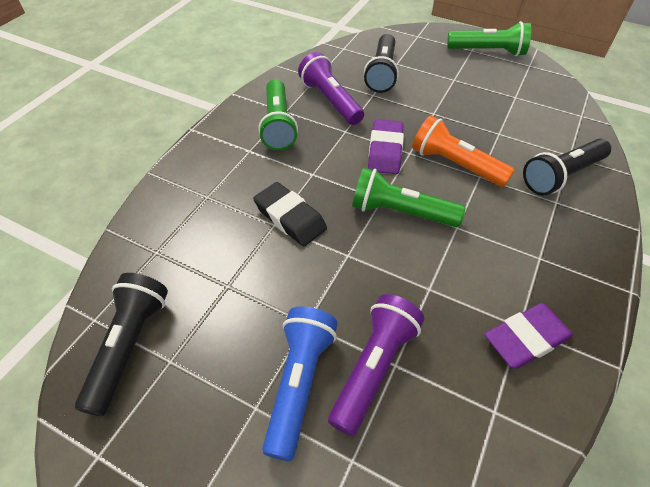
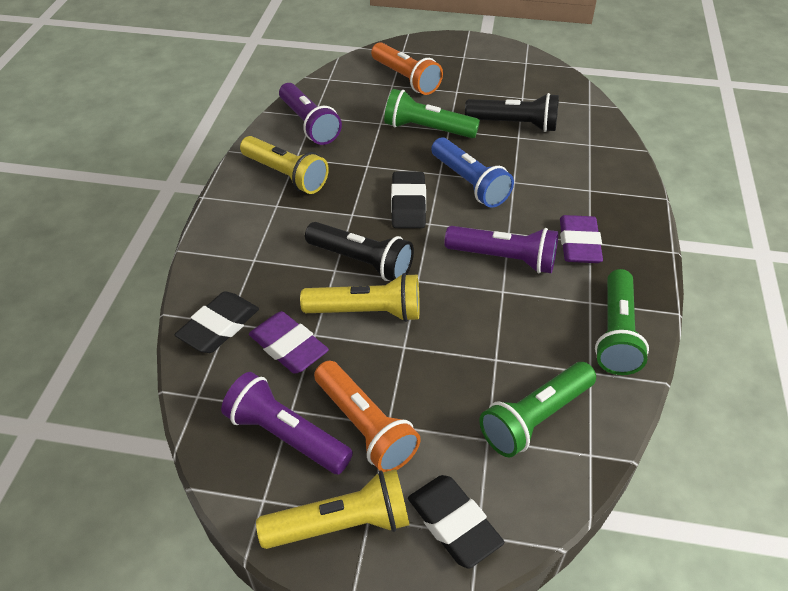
black eraser: [253,182,327,246] = 1 -> [175,291,259,353] [391,172,426,228] [408,475,504,569] = 3
black flashlight: [75,273,168,416] [364,34,399,93] [523,139,611,196] = 3 -> [305,222,414,281] [465,93,559,132] = 2
orange flashlight: [412,116,515,187] = 1 -> [314,361,421,472] [371,42,443,95] = 2
purple flashlight: [298,52,364,125] [328,294,424,436] = 2 -> [221,372,353,475] [279,83,342,145] [444,226,559,273] = 3
yellow flashlight: none = 0 -> [240,136,329,194] [256,469,409,549] [300,273,420,322] = 3

